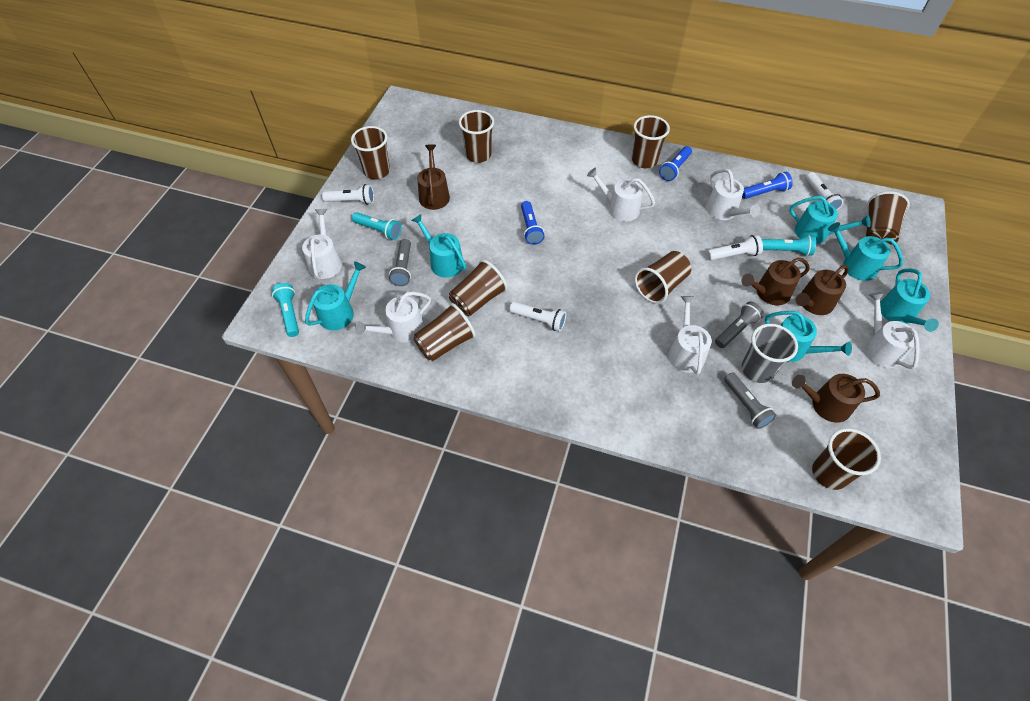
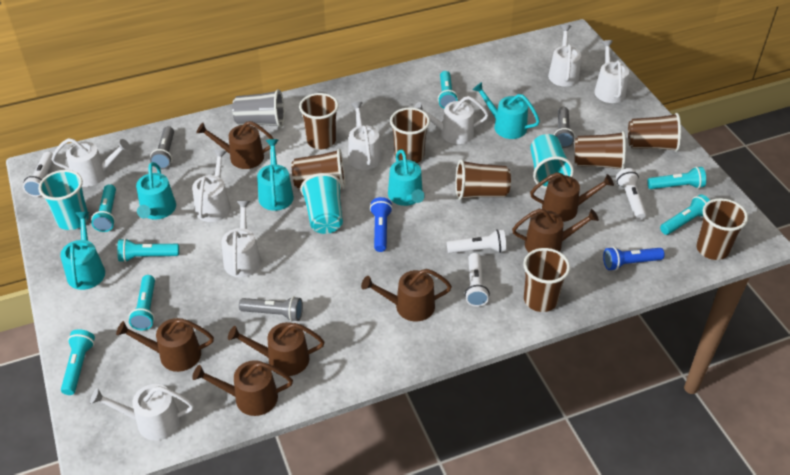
blue flashlight: [521,201,545,245] [659,146,692,181] [742,172,793,199] = 3 -> [370,197,393,252] [603,247,665,271] = 2
brown watering can: [417,144,450,210] [741,257,810,305] [792,374,880,423] [796,265,849,315] = 4 -> [116,318,214,372] [192,360,293,416] [196,121,274,169] [228,322,324,376] [361,269,452,321] [512,209,599,252] [530,172,614,222] = 7
turquoise cup: none = 0 -> [38,170,89,230] [300,173,343,234] [530,134,574,189] = 3
turquoise flashlight: [272,283,299,337] [352,212,401,240] [762,235,816,256] = 3 -> [61,329,95,395] [91,184,116,232] [117,238,179,262] [129,275,155,330] [438,71,458,109] [647,167,706,189] [660,194,710,235] = 7
turquoise watering can: [305,261,366,331] [411,214,466,278] [765,311,852,362] [789,196,871,244] [828,222,903,281] [880,269,939,332] = 6 -> [60,212,105,290] [136,162,176,220] [257,139,294,211] [388,149,425,206] [473,82,540,139] = 5
white watering can: [302,209,342,279] [355,292,431,342] [587,168,655,221] [669,296,712,375] [706,169,760,220] [865,292,919,369] = 6 -> [51,138,130,187] [90,384,194,441] [192,150,231,222] [222,201,261,278] [348,102,382,170] [414,96,489,144] [548,25,581,87] [594,40,629,103] = 8

